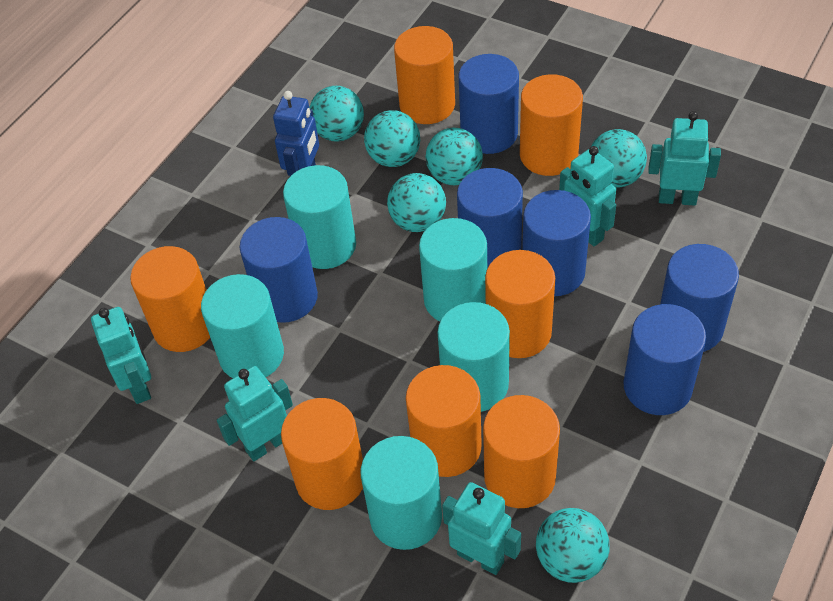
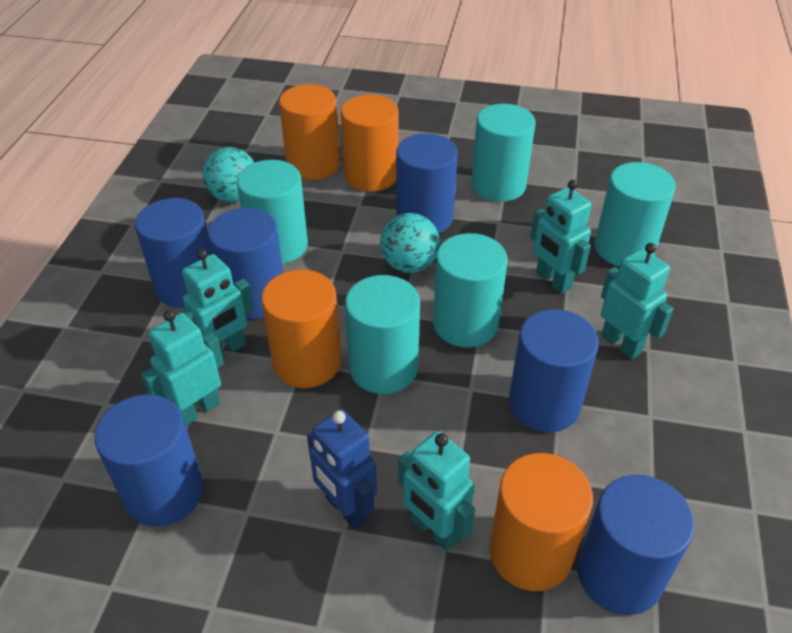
orange cylinder: [130,246,210,352] [281,398,363,510] [394,26,455,124] [406,365,482,477] [483,395,560,508] [485,250,555,358] [520,74,583,176] = 7 -> [261,270,341,388] [279,84,340,180] [341,95,398,192] [489,453,593,591] = 4
turquoise ball: [309,86,364,142] [364,110,420,167] [387,173,446,232] [425,128,483,185] [536,508,609,583] [591,129,647,188] = 6 -> [203,147,254,202] [380,213,440,273] = 2

